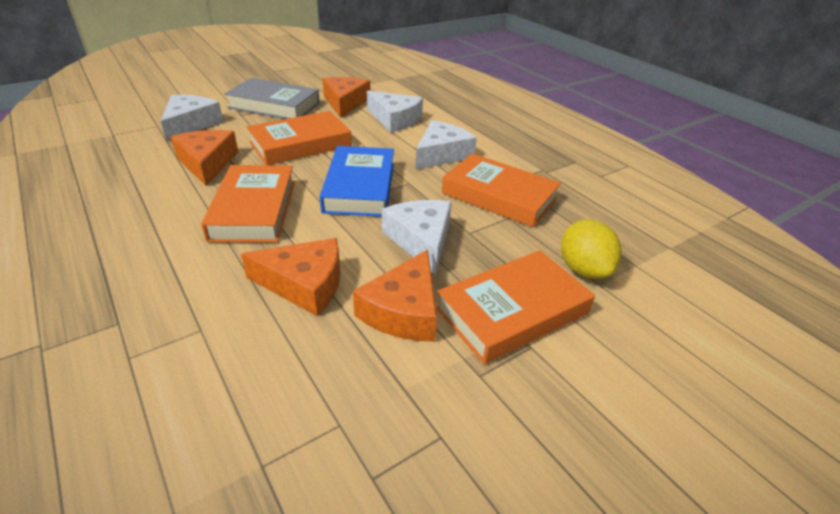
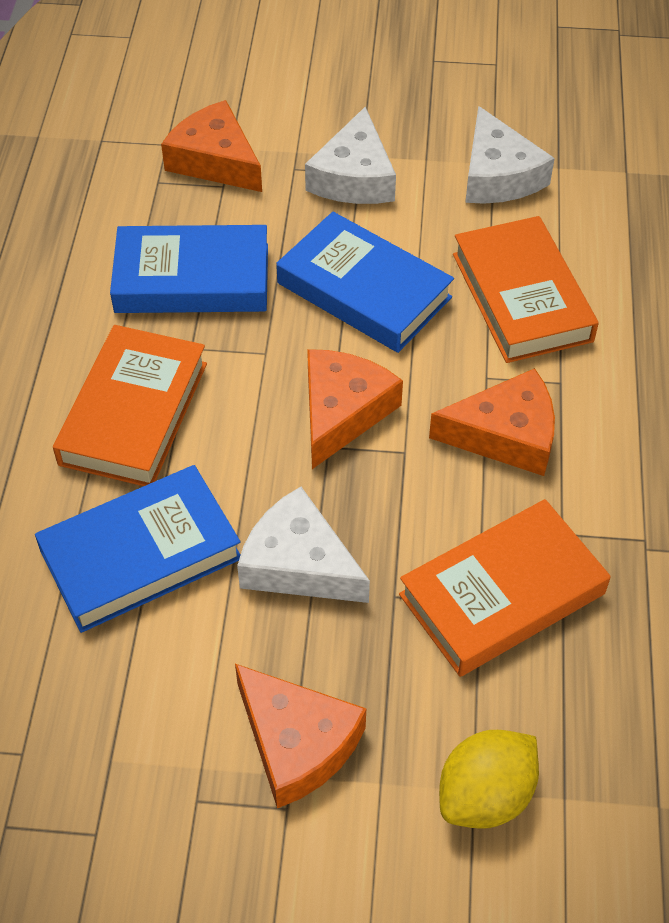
blue book: [320,146,394,217] = 1 -> [35,465,240,633] [110,225,268,313] [276,212,454,353] = 3
grey book: [225,78,320,119] = 1 -> none = 0
orange book: [201,165,295,242] [247,111,352,165] [436,250,595,364] [442,154,561,227] = 4 -> [53,325,207,486] [399,499,611,677] [453,216,599,363] = 3
white cheese: [161,95,223,141] [367,91,423,133] [382,200,451,275] [415,120,477,170] = 4 -> [237,487,370,603] [305,106,396,204] [465,106,555,204] = 3

